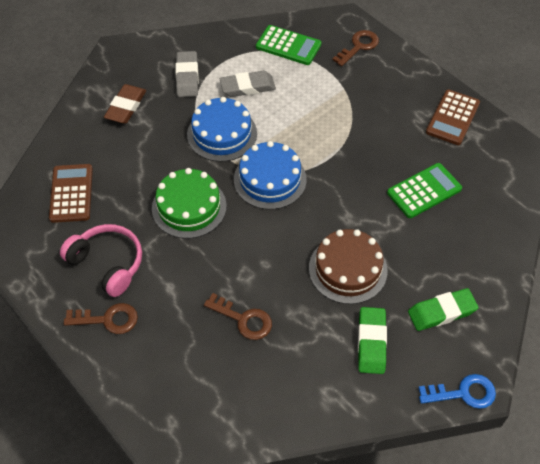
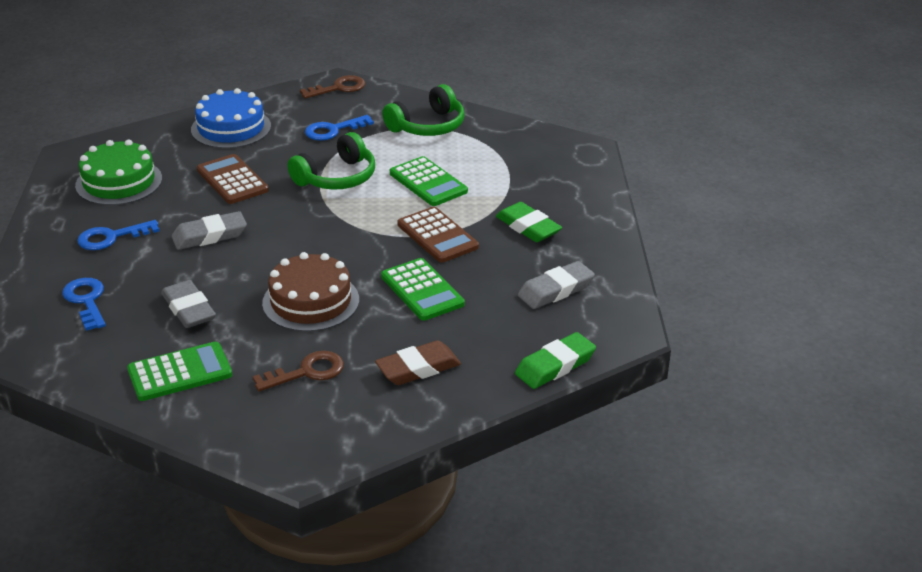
blue cake: [187,97,257,162] [234,141,307,210] = 2 -> [191,88,271,149] = 1
blue key: [418,374,496,409] = 1 -> [62,278,106,331] [77,220,159,250] [305,115,374,141] = 3
brown key: [64,303,138,334] [204,293,272,340] [332,30,379,66] = 3 -> [253,351,344,391] [300,75,365,99] = 2
green calculator: [256,25,321,65] [387,163,462,218] = 2 -> [127,342,232,401] [381,258,465,321] [390,156,468,206] = 3
green headphones: none = 0 -> [287,132,375,190] [382,84,465,136] = 2
grey eraser: [175,51,199,97] [220,71,276,97] = 2 -> [161,280,216,328] [172,211,247,250] [518,261,595,309] = 3
pink headphones: [60,224,142,297] = 1 -> none = 0

